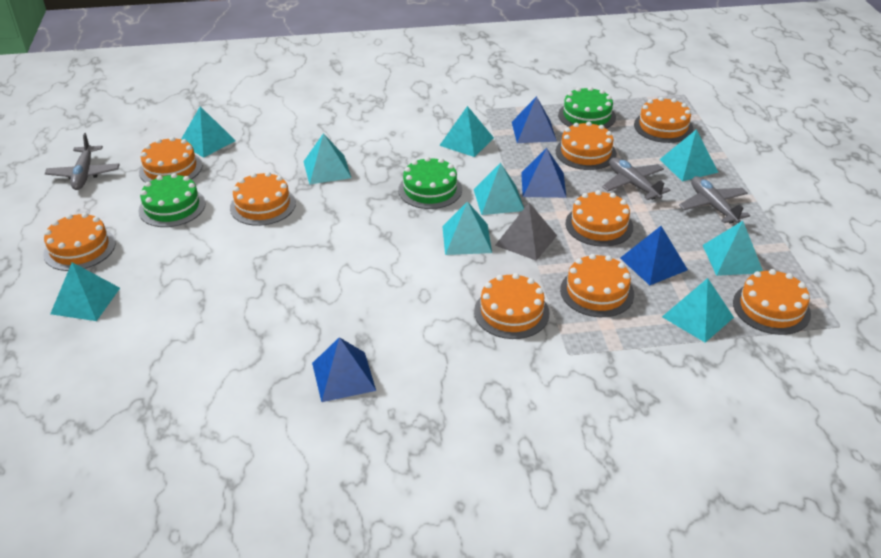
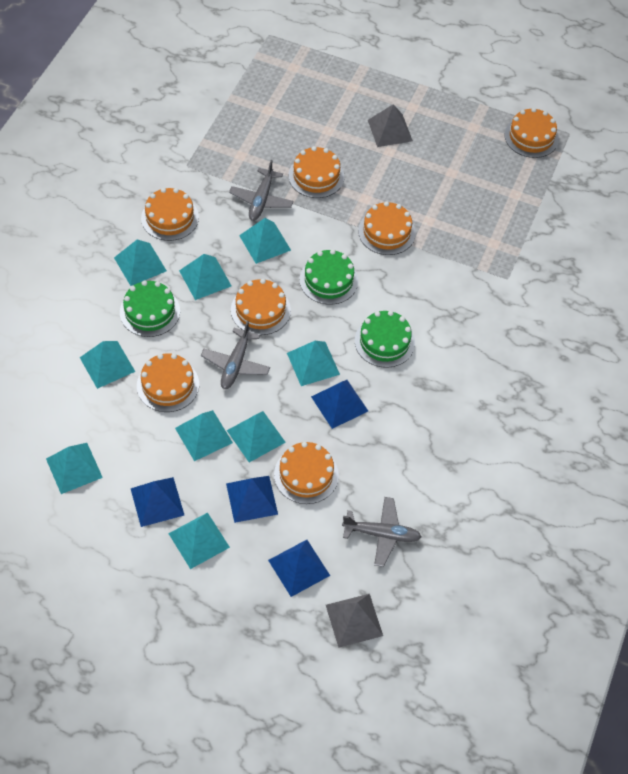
grey pyramid: [495,203,557,261] = 1 -> [326,594,383,648] [368,104,413,147] = 2
orange cake: [43,213,116,271] [139,137,202,183] [230,172,296,226] [474,273,550,339] [556,122,617,170] [560,254,634,317] [565,190,633,247] [634,97,693,143] [733,269,811,335] = 9 -> [137,353,199,412] [141,188,199,241] [231,279,291,335] [274,442,339,504] [289,146,344,198] [358,201,416,255] [505,108,559,158] = 7

